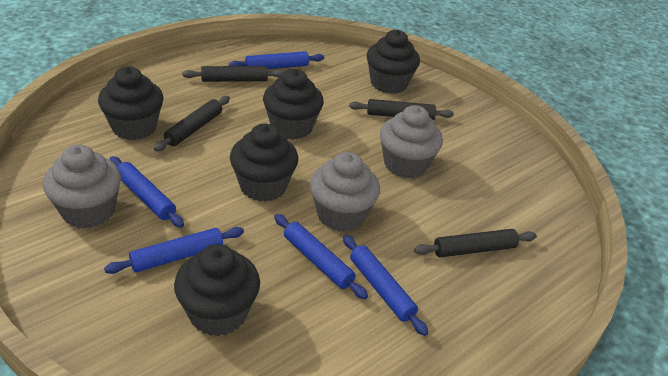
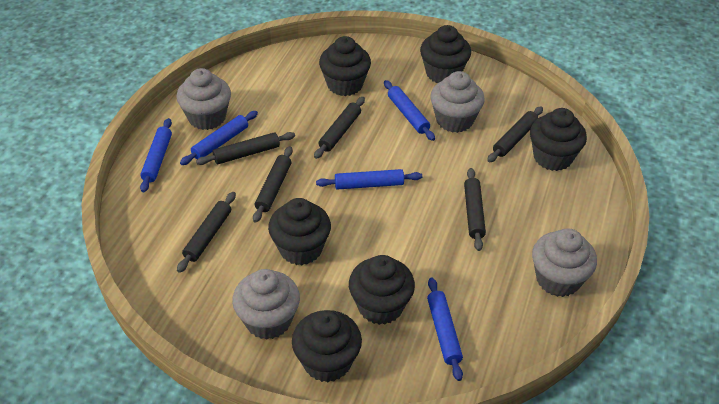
black cupcake: [98,66,164,140] [174,244,260,336] [230,124,298,202] [263,69,324,140] [366,29,420,94] = 5 -> [268,198,331,265] [292,310,362,382] [319,36,371,96] [349,255,415,325] [420,25,471,83] [530,108,587,171] = 6
black rolling pin: [154,96,230,151] [182,66,285,82] [349,99,454,120] [414,229,537,257] = 4 -> [177,192,236,273] [196,132,295,165] [253,146,293,223] [314,97,365,159] [464,168,486,251] [487,106,543,163] = 6
grey cupcake: [43,145,121,228] [310,152,380,232] [380,105,443,179] = 3 -> [176,68,231,130] [232,269,300,340] [430,71,485,133] [532,228,597,297] = 4

